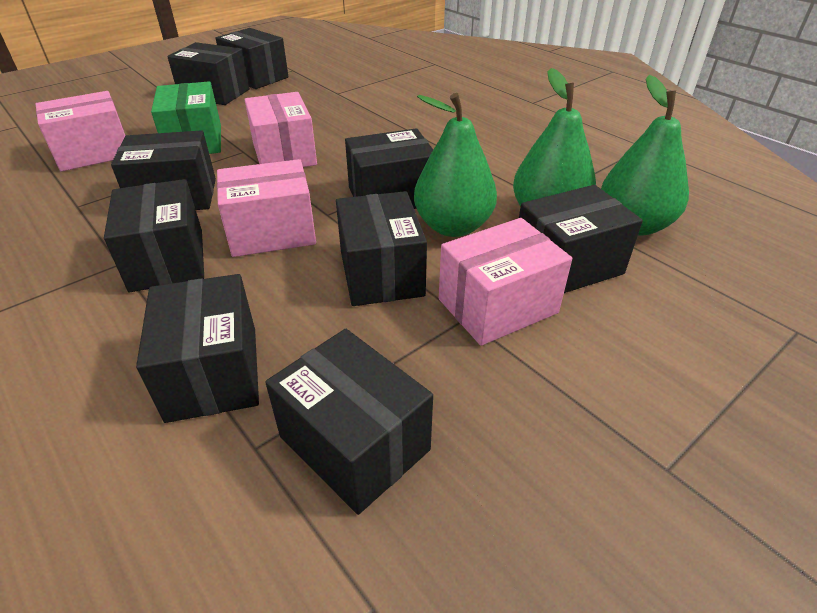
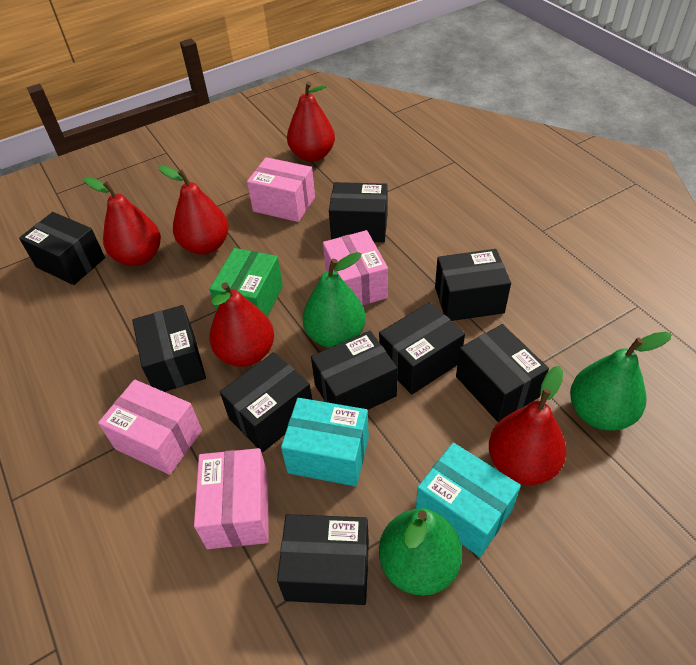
red pear: none = 0 -> [84,177,161,266] [158,165,229,255] [209,282,274,367] [287,82,335,162] [489,366,567,485] = 5
turquoise box: none = 0 -> [281,398,369,486] [416,443,521,557] = 2

